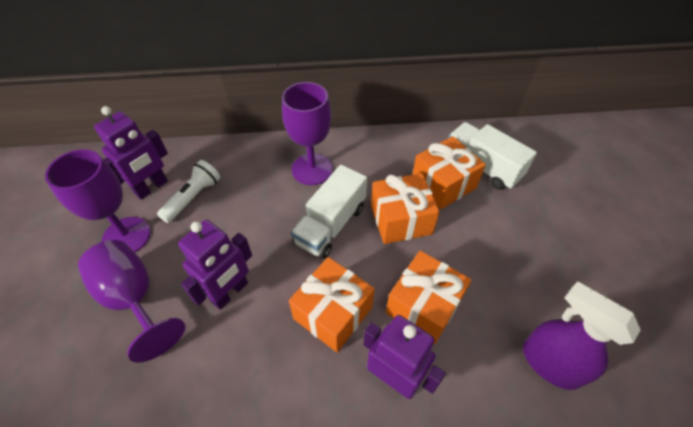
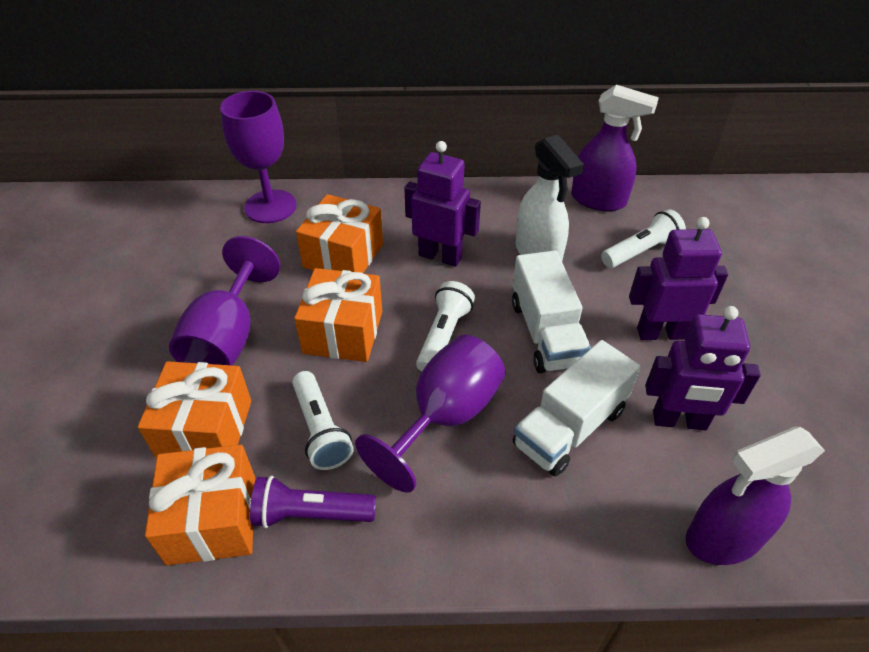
purple flashlight: none = 0 -> [250,476,376,528] = 1
purple spray bottle: [523,281,640,390] = 1 -> [571,85,659,211] [686,426,825,565] = 2
white flashlight: [157,160,220,223] = 1 -> [292,371,354,470] [416,281,475,371] [601,209,686,268] = 3
white spray bottle: none = 0 -> [516,135,584,261] = 1

